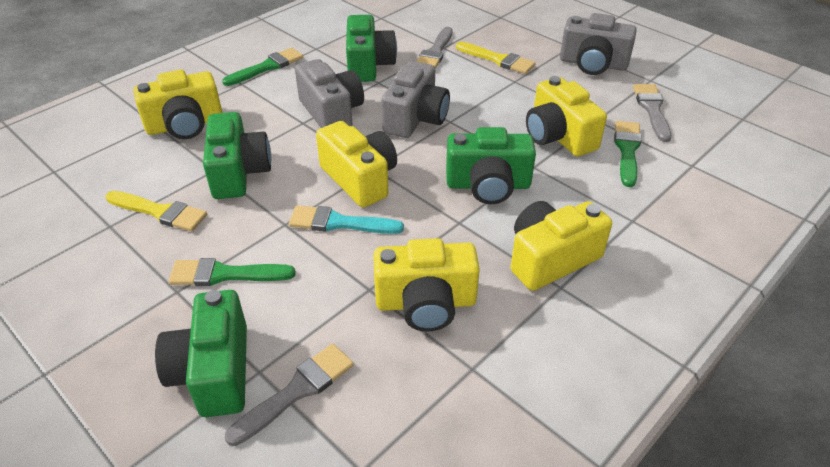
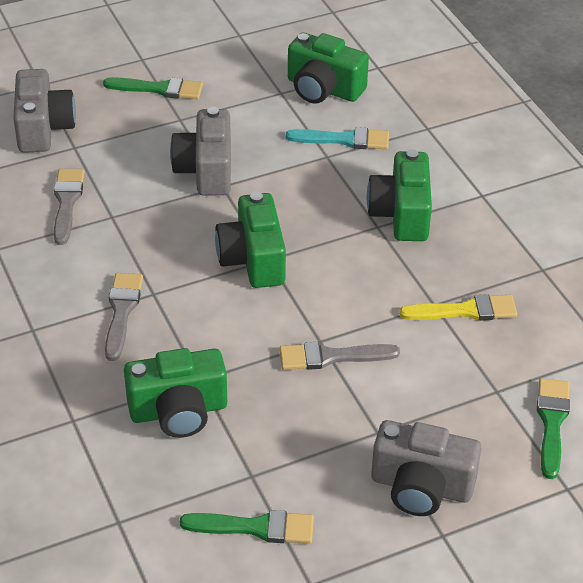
yellow brush: [106,191,207,231] [456,42,535,74] = 2 -> [399,294,517,321] = 1
yellow camera: [133,69,223,139] [316,121,397,208] [373,238,480,332] [511,201,612,291] [526,76,607,156] = 5 -> none = 0

